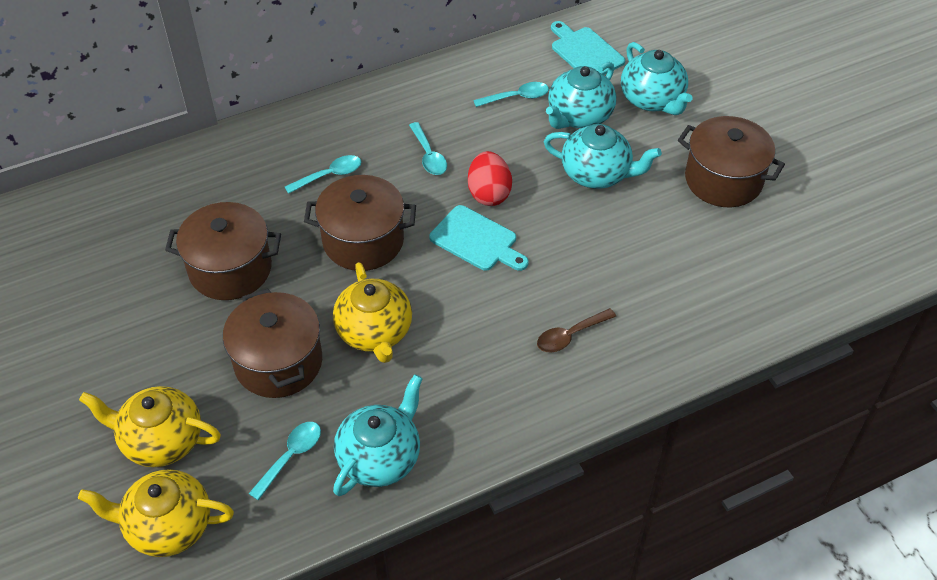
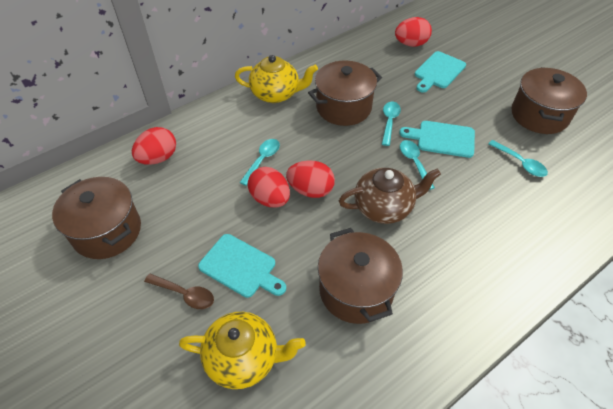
brown teapot: none = 0 -> [339,168,441,224] = 1
red egg: [468,151,512,206] = 1 -> [132,127,176,165] [248,167,290,208] [286,160,335,198] [395,17,432,47] = 4
turquoise cutting board: [429,205,529,271] [551,21,625,75] = 2 -> [198,234,286,298] [399,121,475,158] [415,51,466,93] = 3
turquoise teapot: [333,374,423,496] [544,124,662,189] [546,62,616,129] [621,42,693,115] = 4 -> none = 0
yellow teapot: [78,469,234,557] [79,386,221,467] [333,262,412,363] = 3 -> [179,312,306,389] [235,55,318,103] = 2

